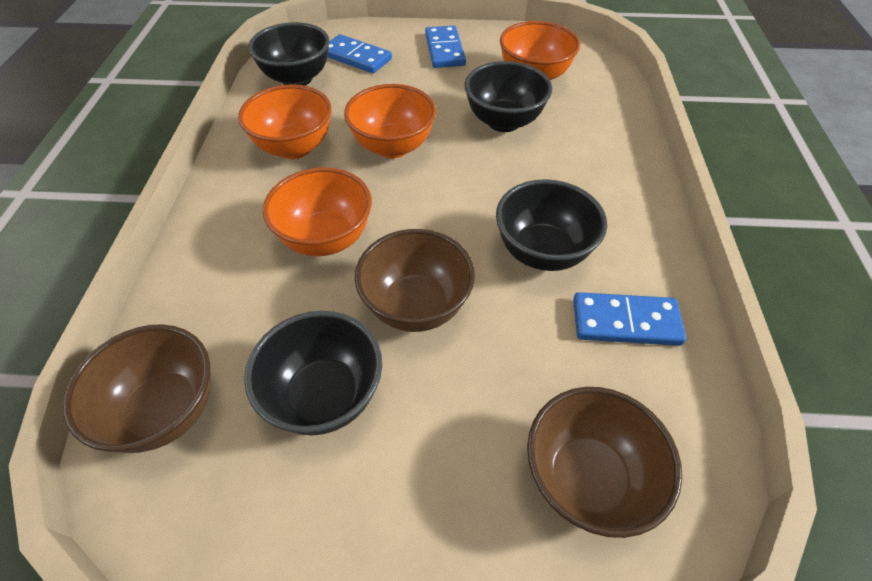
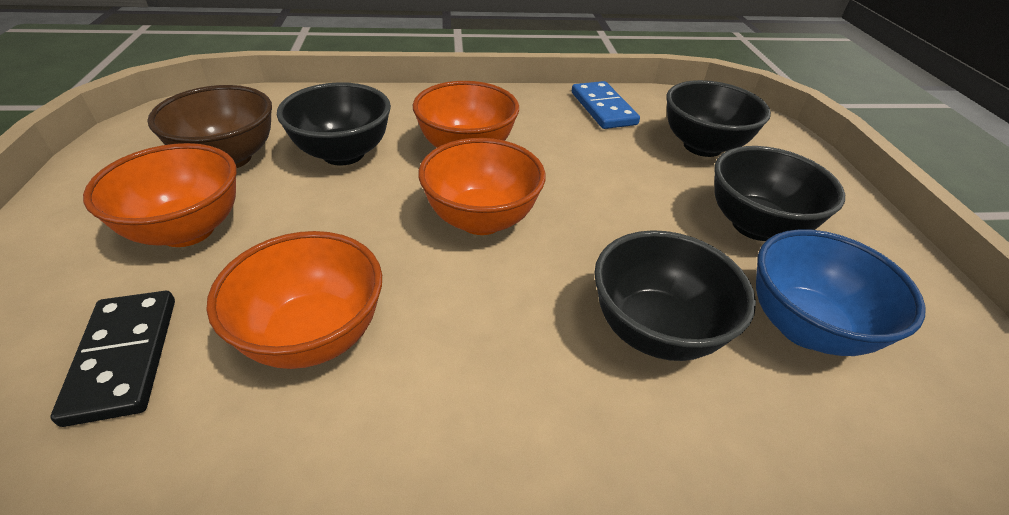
black domino: none = 0 -> [51,291,175,427] = 1
blue bowl: none = 0 -> [756,229,926,356] = 1
blue domino: [327,34,392,73] [425,25,466,68] [573,292,686,346] = 3 -> [572,81,640,129] = 1
brown bowl: [63,324,211,453] [355,229,475,332] [527,387,682,538] = 3 -> [147,85,272,168] = 1

